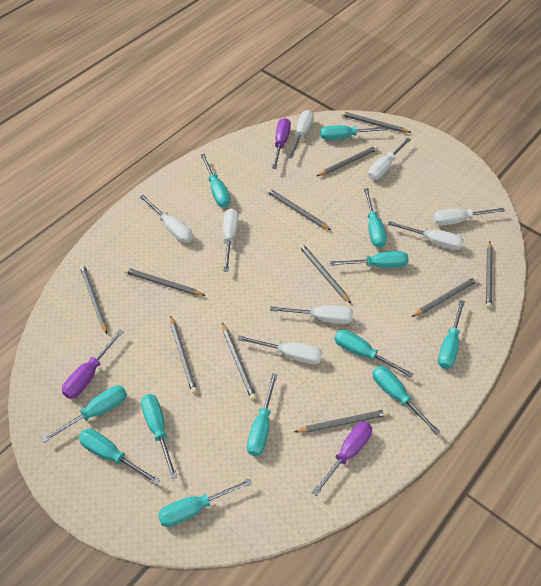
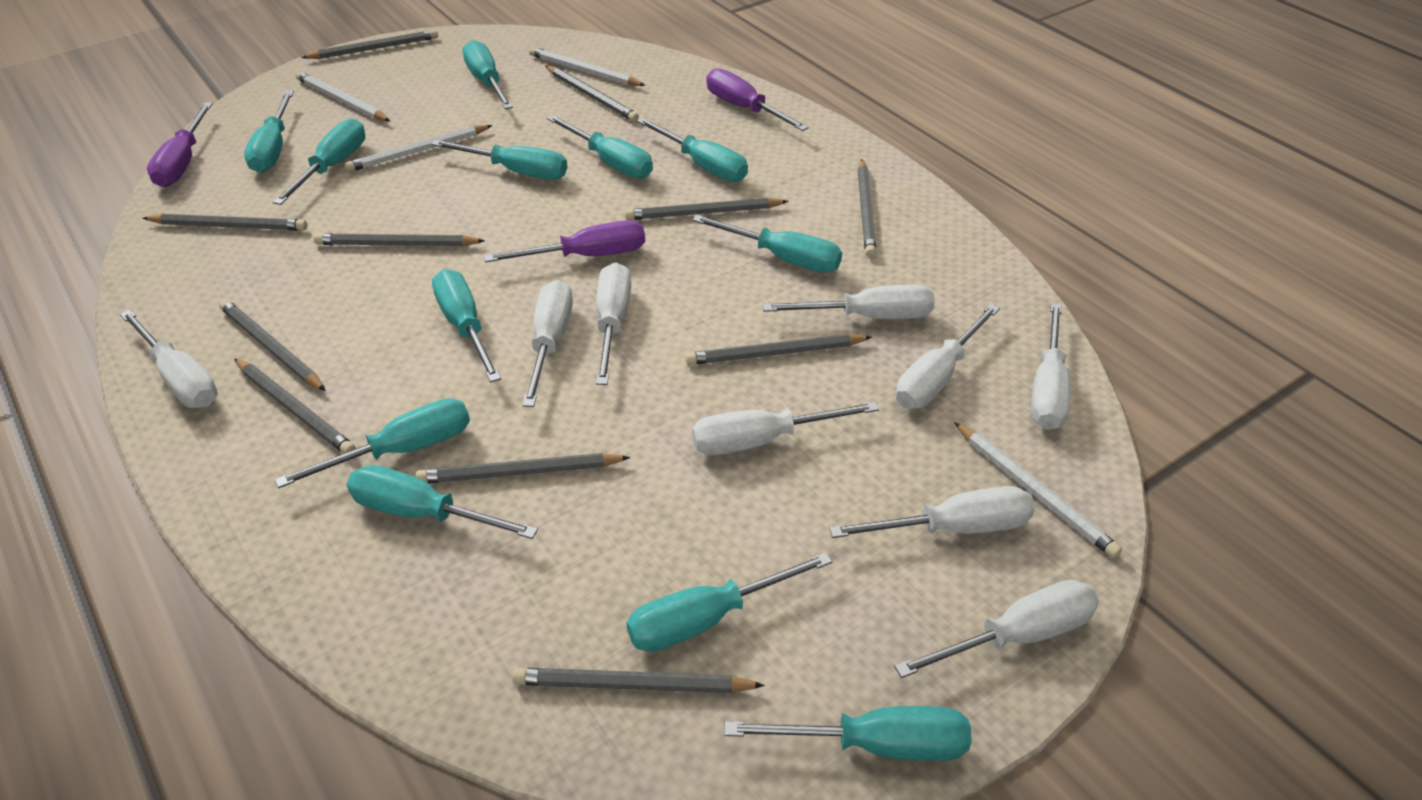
white pencil: none = 0 -> [296,71,390,121] [345,125,492,172] [529,47,646,86] [954,422,1122,558] = 4
white screwdriver: [140,195,193,243] [223,208,238,272] [237,335,322,364] [270,305,353,324] [288,110,314,158] [368,137,411,180] [388,221,464,250] [433,208,505,225] = 8 -> [120,309,218,408] [522,280,573,407] [596,262,631,385] [692,402,879,455] [763,285,935,319] [829,486,1035,538] [894,580,1099,678] [896,304,1000,409] [1031,303,1071,430] = 9

